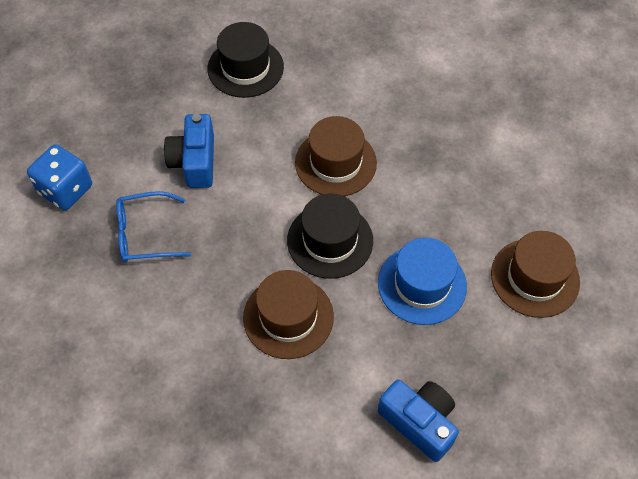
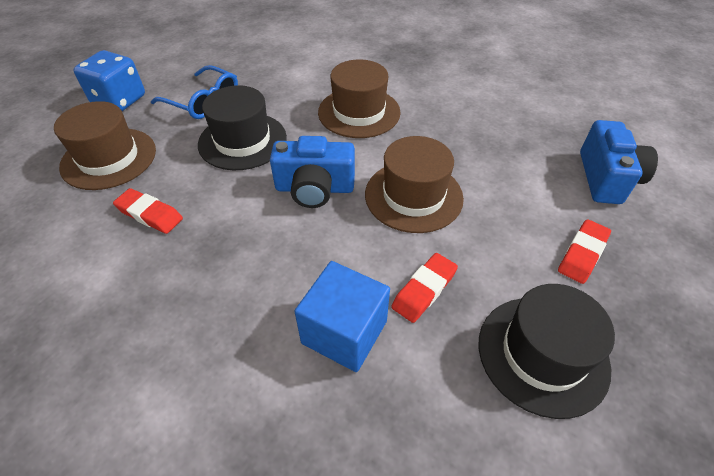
blue cube: none = 0 -> [294,261,390,372] = 1
blue hat: [378,237,467,325] = 1 -> none = 0
red eraser: none = 0 -> [113,188,183,234] [391,253,458,323] [558,219,611,284] = 3

